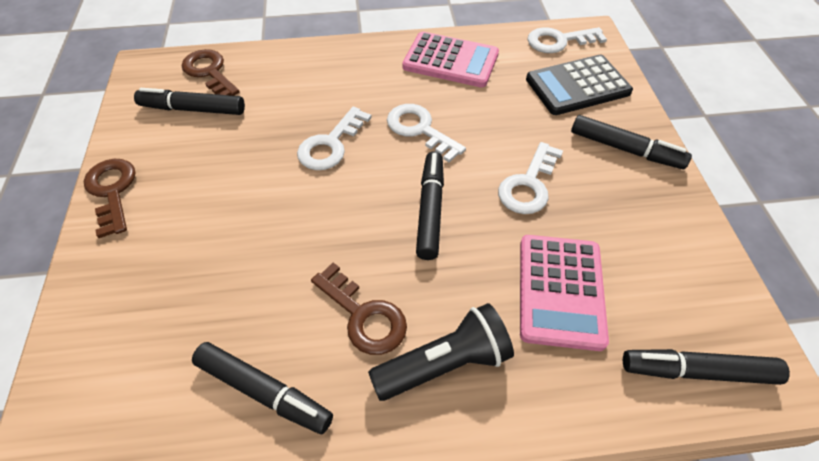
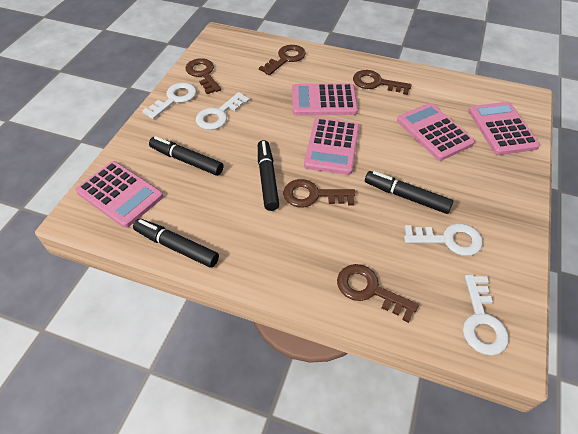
black calculator: [526,55,633,115] = 1 -> none = 0
black flashlight: [368,303,514,401] = 1 -> none = 0
black marker: [134,88,245,115] [192,342,333,434] [416,151,444,260] [571,115,692,169] [623,349,790,385] = 5 -> [133,219,219,268] [149,136,223,176] [258,140,279,211] [365,171,453,214] = 4
brown key: [84,159,136,238] [182,49,240,96] [311,262,407,355] = 3 -> [185,58,221,94] [259,45,306,75] [283,179,355,207] [337,264,419,323] [353,70,412,95] = 5
pink calculator: [402,32,499,87] [520,235,609,351] = 2 -> [75,161,163,228] [292,83,358,116] [304,118,359,175] [397,103,475,161] [468,102,540,155] = 5

